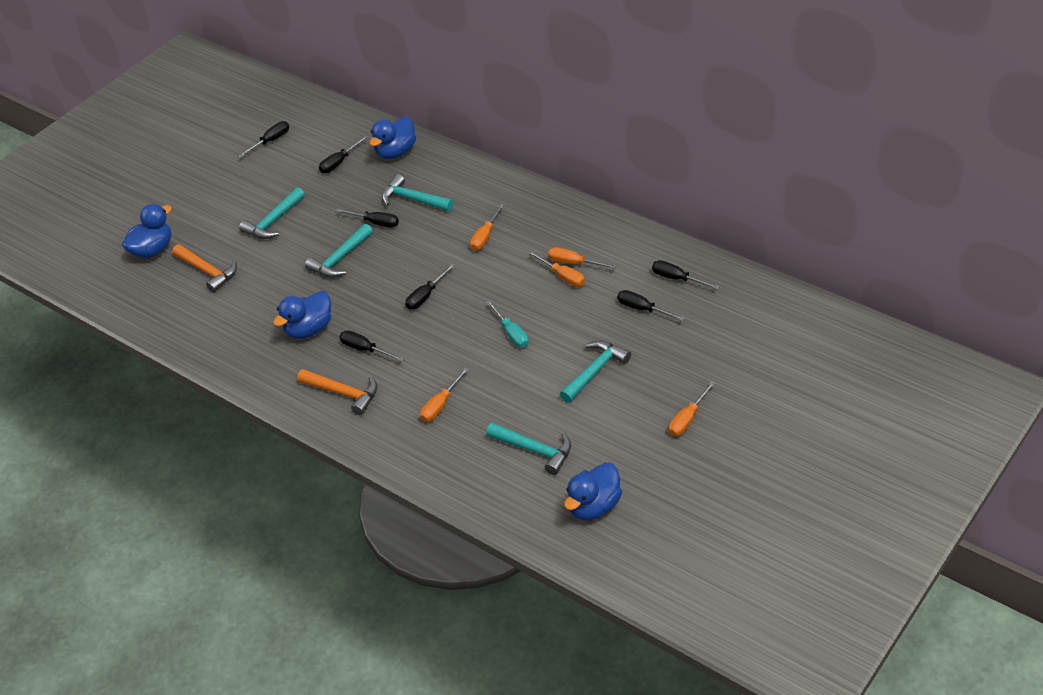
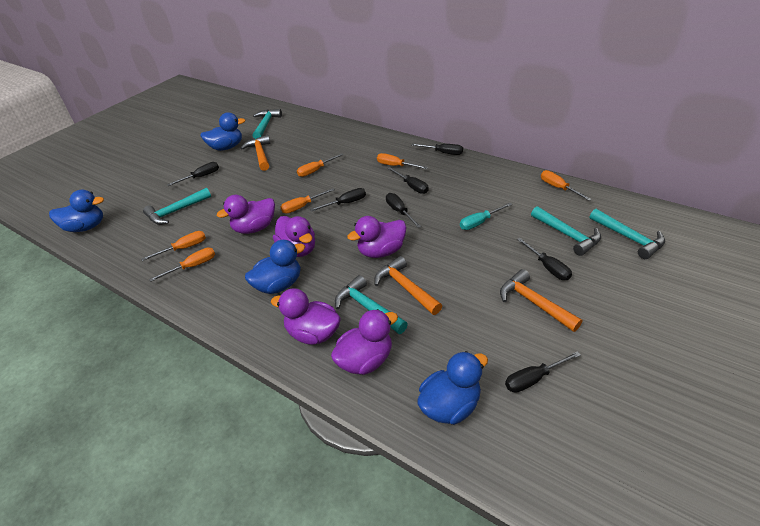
orange hammer: [172,244,237,293] [297,369,378,415] = 2 -> [241,135,270,171] [374,256,442,315] [500,269,582,332] = 3
orange screwdriver: [420,368,469,422] [470,204,504,251] [528,251,585,287] [548,247,617,269] [669,382,715,436] = 5 -> [141,231,206,261] [149,247,215,282] [280,188,335,214] [297,153,344,177] [377,153,428,169] [541,170,592,201] = 6
purple duck: none = 0 -> [217,195,275,234] [271,288,341,345] [273,216,315,257] [331,309,398,375] [347,216,406,258] = 5

